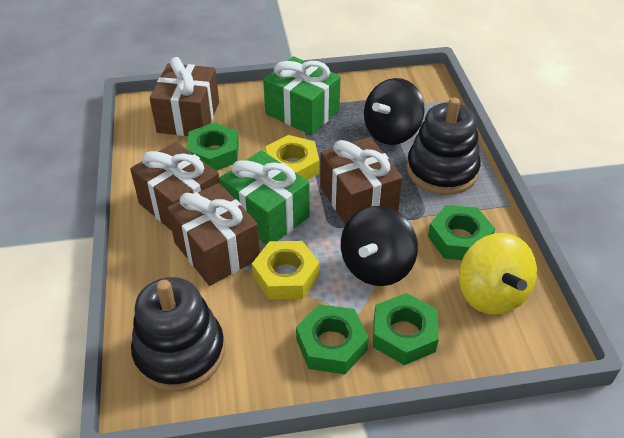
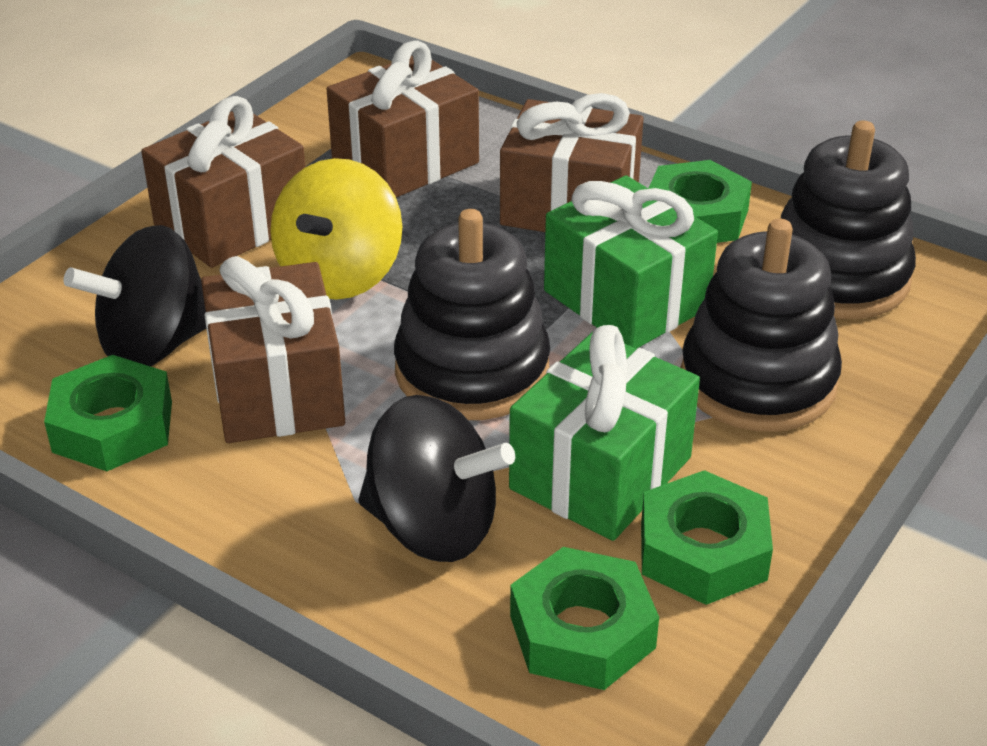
black stacking toy: [131,277,225,392] [407,97,481,195] = 2 -> [394,209,550,420] [681,219,842,432] [781,121,916,319] = 3
yellow nut: [252,241,319,299] [266,135,319,180] = 2 -> none = 0

